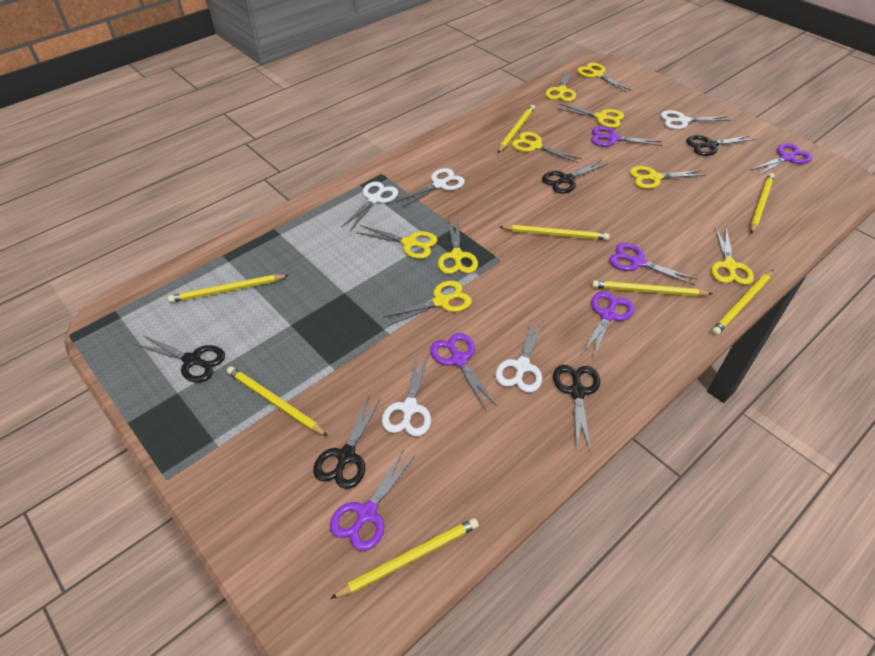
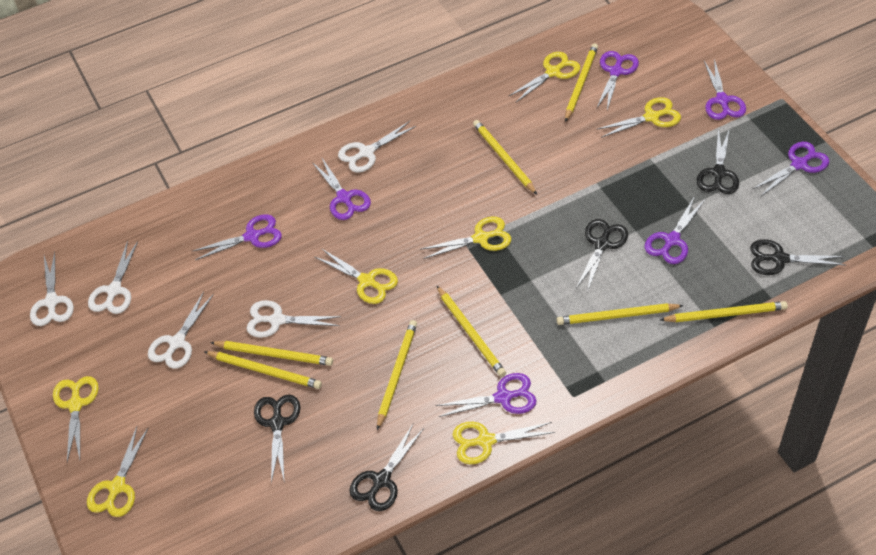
purple scissors: [330,450,416,551] [430,333,498,410] [581,291,635,359] [591,126,662,147] [609,243,697,285] [751,143,812,175] = 6 -> [193,214,282,260] [312,158,371,220] [436,373,537,417] [597,51,639,110] [645,196,705,264] [704,59,746,120] [753,142,829,197] = 7
yellow scissors: [356,225,437,259] [384,281,472,326] [438,217,478,274] [512,132,582,163] [545,69,576,102] [556,104,624,128] [577,63,632,93] [630,166,706,189] [711,226,754,285] = 9 -> [53,376,99,462] [87,427,149,517] [315,248,398,304] [420,217,511,259] [453,422,555,464] [508,52,580,102] [596,97,681,138] = 7

